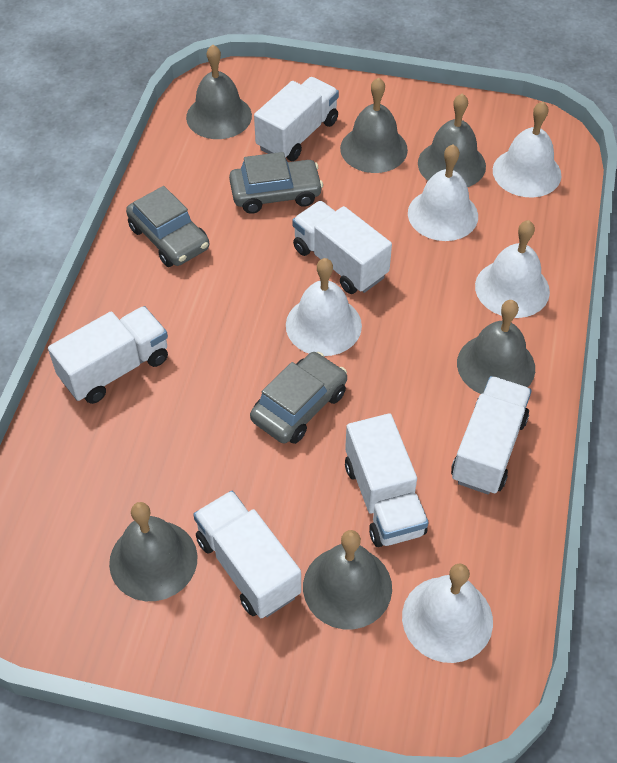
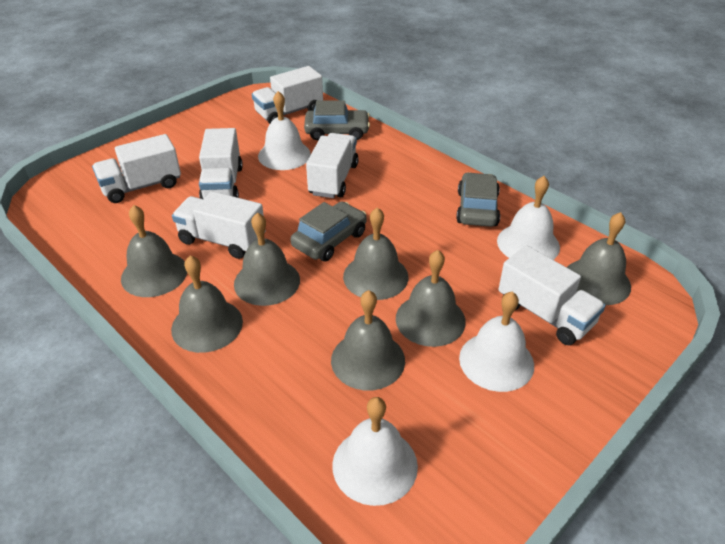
grey bell: [109,502,198,601] [186,45,252,139] [303,530,392,629] [340,77,408,173] [418,93,486,187] [457,300,535,394] = 6 -> [121,205,187,297] [171,255,243,353] [234,213,300,306] [331,290,405,390] [343,208,409,300] [396,250,466,347] [567,212,631,305] = 7
white bell: [286,258,362,356] [402,563,493,663] [408,144,478,241] [475,220,550,318] [493,102,562,198] = 5 -> [258,91,311,170] [332,397,418,506] [459,291,534,392] [497,176,560,260] = 4

